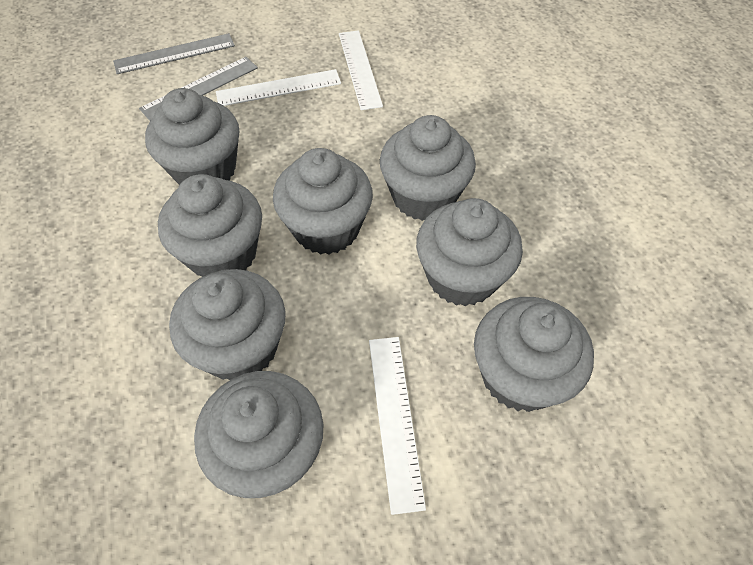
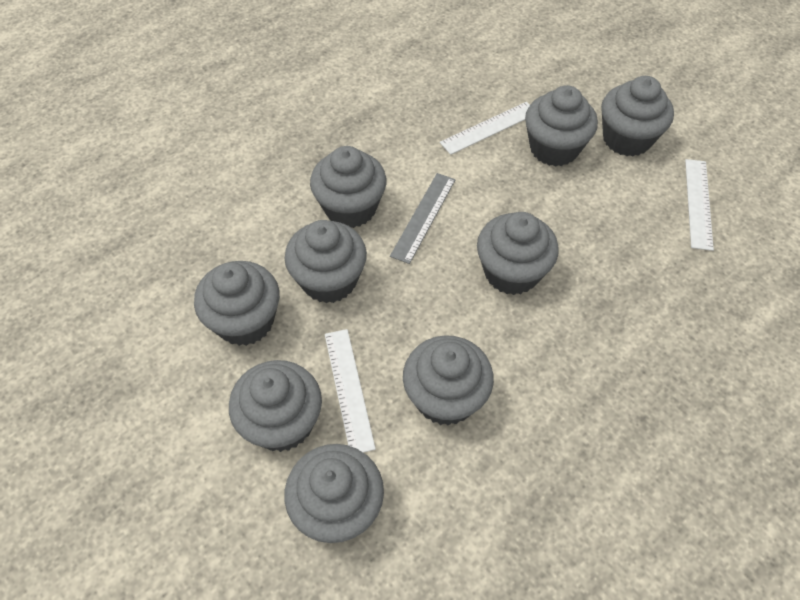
grey cupcake: [145,88,239,185] [158,174,262,277] [169,269,286,380] [194,371,324,498] [273,148,373,255] [380,115,476,221] [416,198,523,306] [474,297,594,412] = 8 -> [194,261,280,346] [229,360,322,452] [284,444,384,543] [285,220,367,303] [310,146,387,228] [403,335,494,426] [477,212,559,295] [525,85,598,167] [601,76,674,156] = 9
grey ruler: [113,33,235,74] [139,57,258,121] = 2 -> [390,173,456,264] = 1

